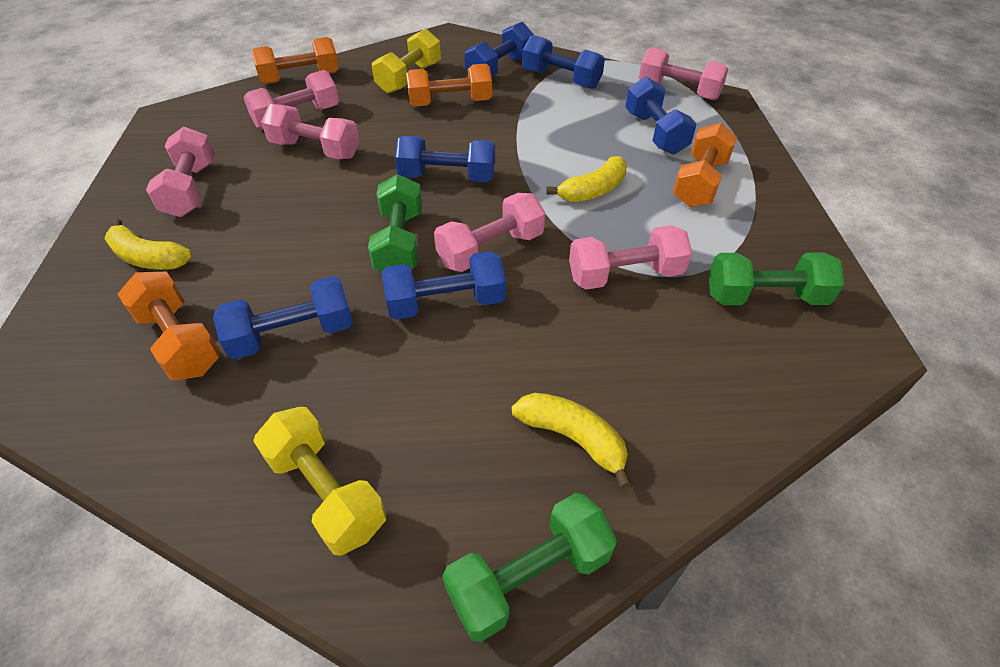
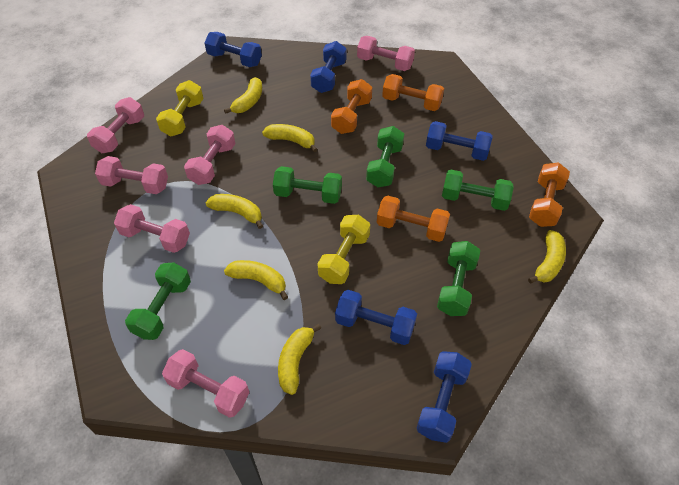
blue dumbbell: [213,276,353,359] [382,251,506,320] [395,136,495,182] [465,22,534,77] [522,35,605,89] [625,77,697,154] = 6 -> [205,32,262,67] [310,41,347,93] [335,290,417,345] [417,351,472,443] [426,121,493,161] = 5
green dumbbell: [368,174,422,272] [443,493,617,642] [709,253,845,305] = 3 -> [125,262,191,340] [273,166,342,204] [366,126,404,187] [437,241,480,316] [442,169,514,211] = 5
yellow banana: [105,219,192,270] [512,393,631,489] [546,156,627,202] = 3 -> [205,194,263,229] [224,77,262,114] [224,260,288,300] [262,124,318,152] [278,324,321,395] [528,230,566,284] = 6

